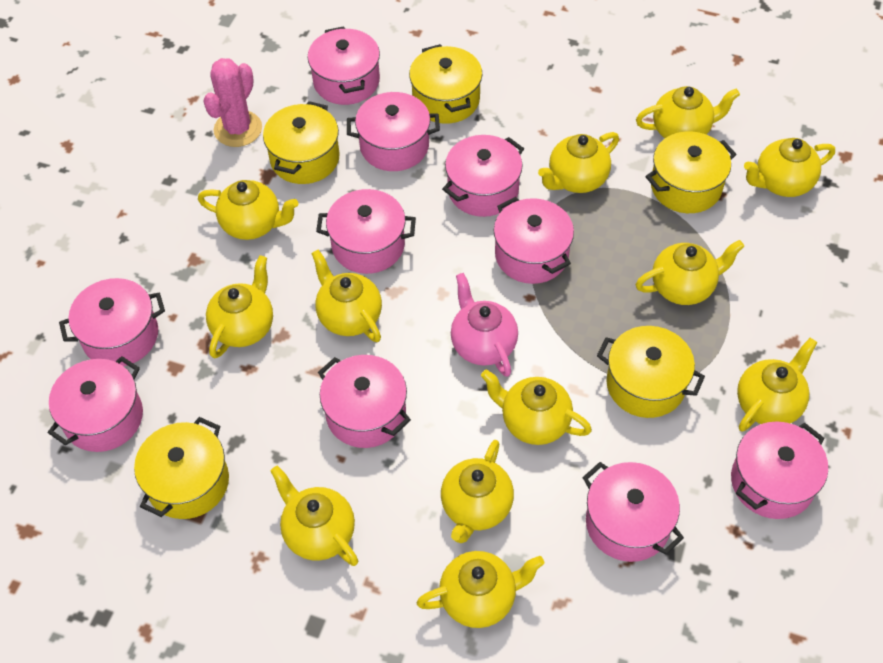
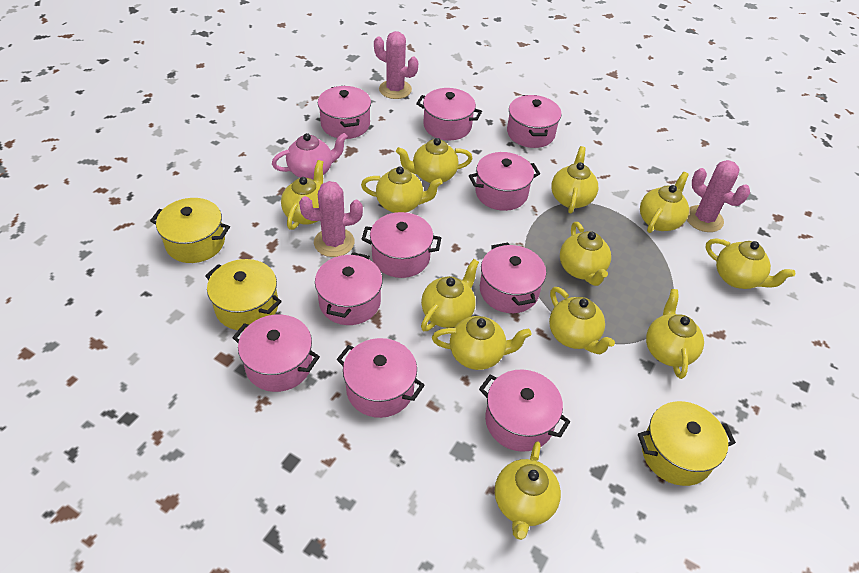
pink cactus: [203,58,262,147] = 1 -> [299,181,363,257] [374,31,418,99] [687,160,750,232] = 3
yellow pot: [134,417,229,519] [263,101,340,184] [409,44,482,124] [597,326,705,418] [646,131,737,213] = 5 -> [150,198,230,263] [205,259,282,331] [638,401,736,486] = 3

